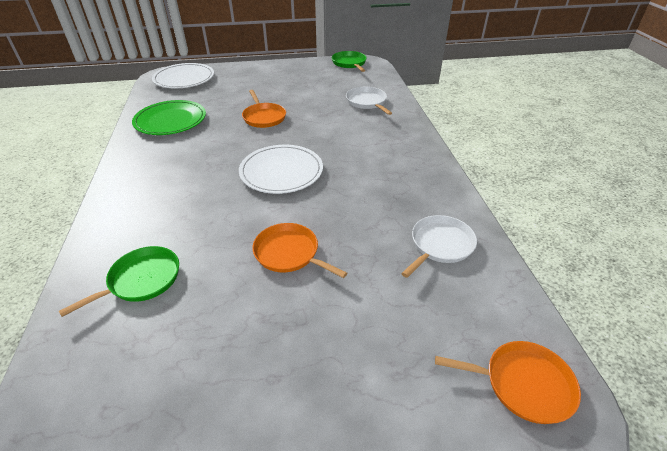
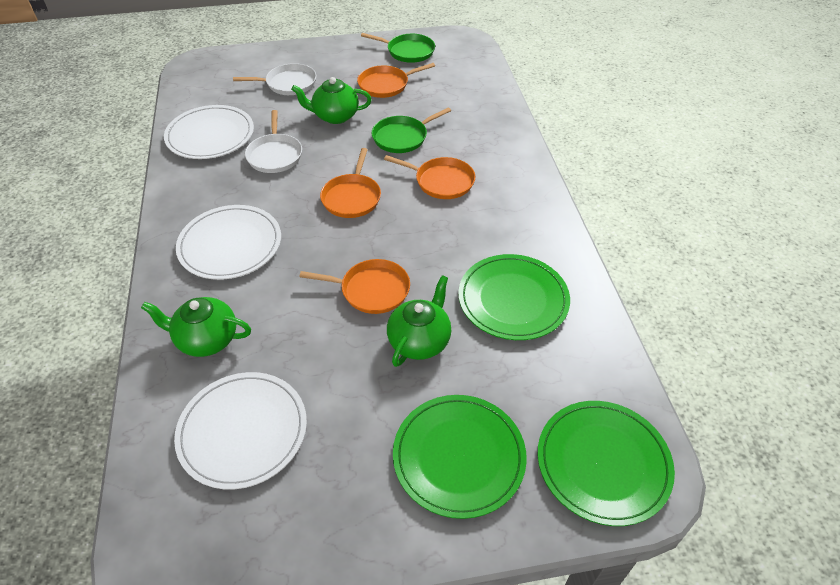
green plate: [132,100,206,135] = 1 -> [393,395,527,519] [458,254,570,340] [537,401,675,526] = 3
green teapot: none = 0 -> [141,297,251,357] [291,77,372,124] [387,275,451,367] = 3
orange pan: [242,90,286,128] [252,223,347,278] [435,341,581,424] = 3 -> [299,259,410,314] [320,148,381,218] [357,63,435,98] [384,155,475,199] = 4
white plate: [152,63,214,88] [239,145,323,194] = 2 -> [164,105,254,159] [174,372,307,490] [176,205,281,280] = 3

